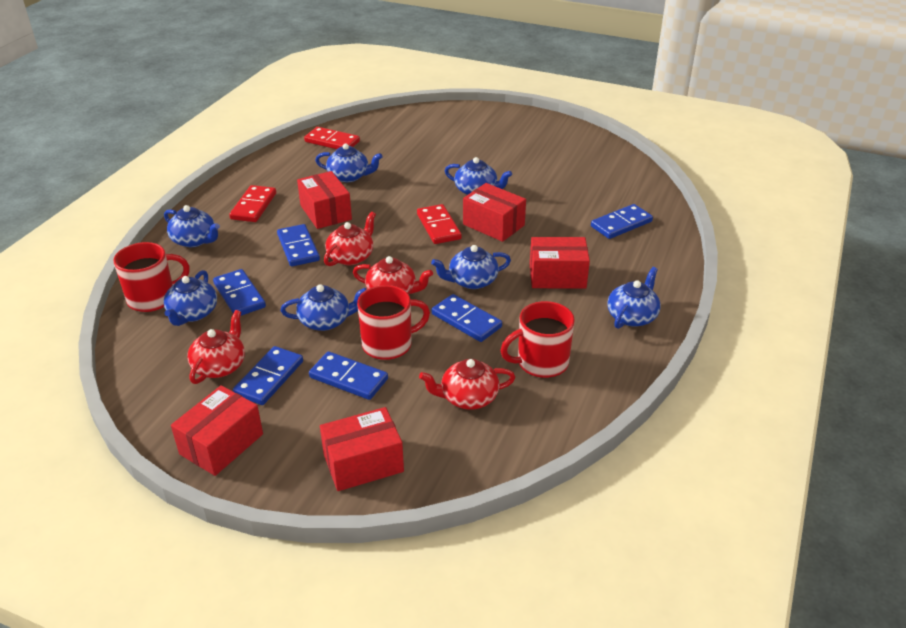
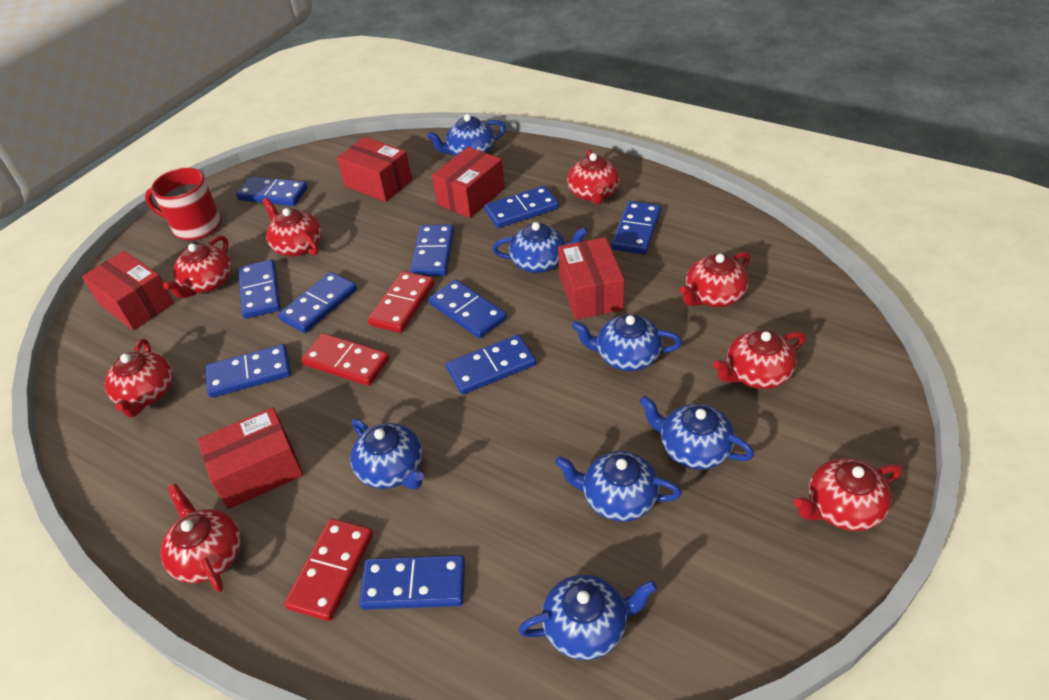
blue domino: [213,269,266,316] [233,346,303,405] [277,224,320,267] [309,351,388,400] [432,294,502,342] [591,204,653,239] = 6 -> [205,344,291,398] [236,176,308,206] [238,259,281,319] [278,272,357,333] [359,555,465,610] [410,224,455,276] [429,279,507,339] [446,334,536,394] [484,186,559,228] [611,201,661,255] = 10
red mug: [114,242,190,312] [357,285,430,360] [500,301,575,378] = 3 -> [145,168,221,241] = 1
red teapot: [187,310,245,384] [324,212,376,266] [353,256,433,294] [419,359,516,410] = 4 -> [104,339,173,417] [160,484,241,592] [163,236,232,298] [262,198,322,257] [567,149,620,205] [679,251,750,307] [713,330,805,389] [794,458,902,531] = 8

